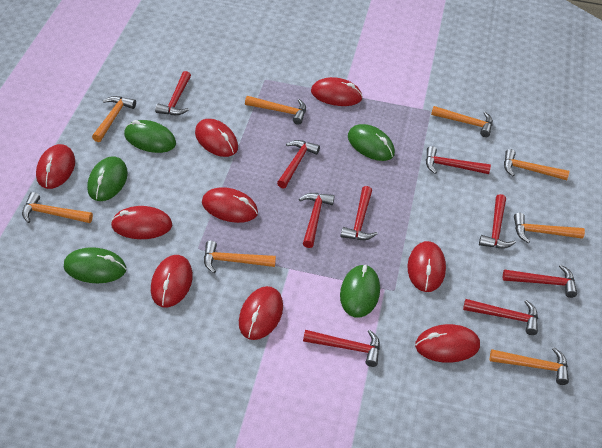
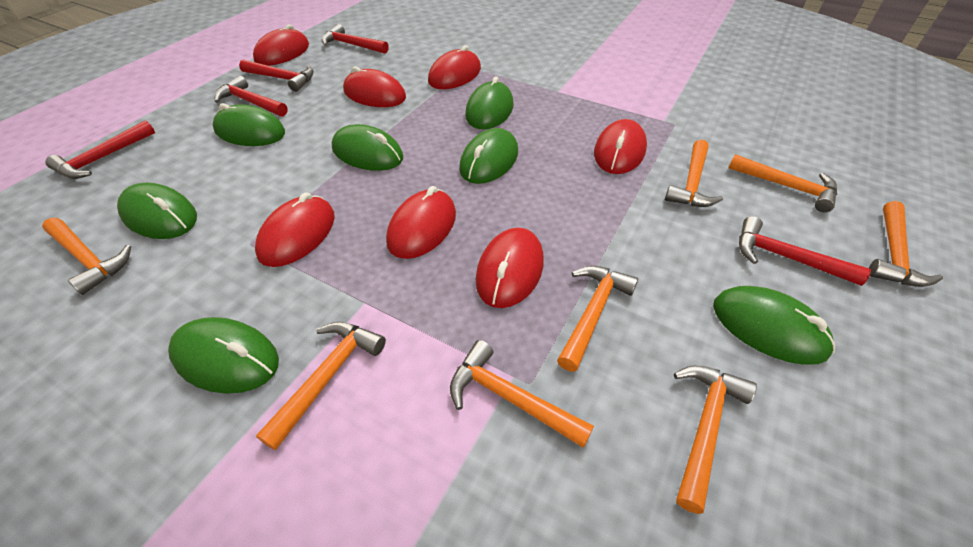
green mouse: [64,247,126,283] [87,156,128,201] [124,120,176,153] [340,265,380,318] [348,124,395,161] = 5 -> [117,183,197,239] [168,317,279,394] [213,103,285,146] [332,124,403,171] [459,128,518,184] [465,76,514,129] [713,286,835,365] = 7
red hammer: [155,71,191,115] [277,140,320,188] [299,193,335,248] [303,330,380,367] [341,186,377,240] [426,146,491,174] [463,299,538,335] [479,194,516,249] [503,265,577,298] = 9 -> [45,121,155,179] [214,76,288,117] [239,60,314,92] [322,24,388,54] [739,216,871,286] = 5
red mouse: [36,144,75,189] [111,206,172,239] [151,255,193,307] [195,119,238,157] [202,187,258,223] [239,286,283,340] [311,77,363,106] [408,241,446,292] [415,324,480,363] = 9 -> [253,24,309,66] [255,192,335,267] [343,66,406,107] [386,186,456,259] [428,45,481,89] [475,228,544,308] [594,119,647,174] = 7

